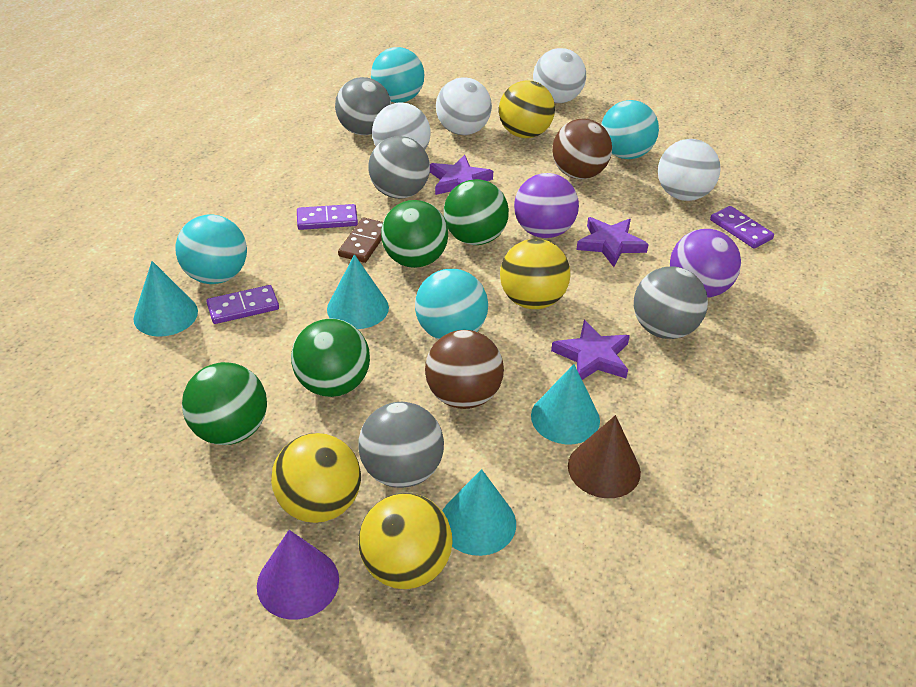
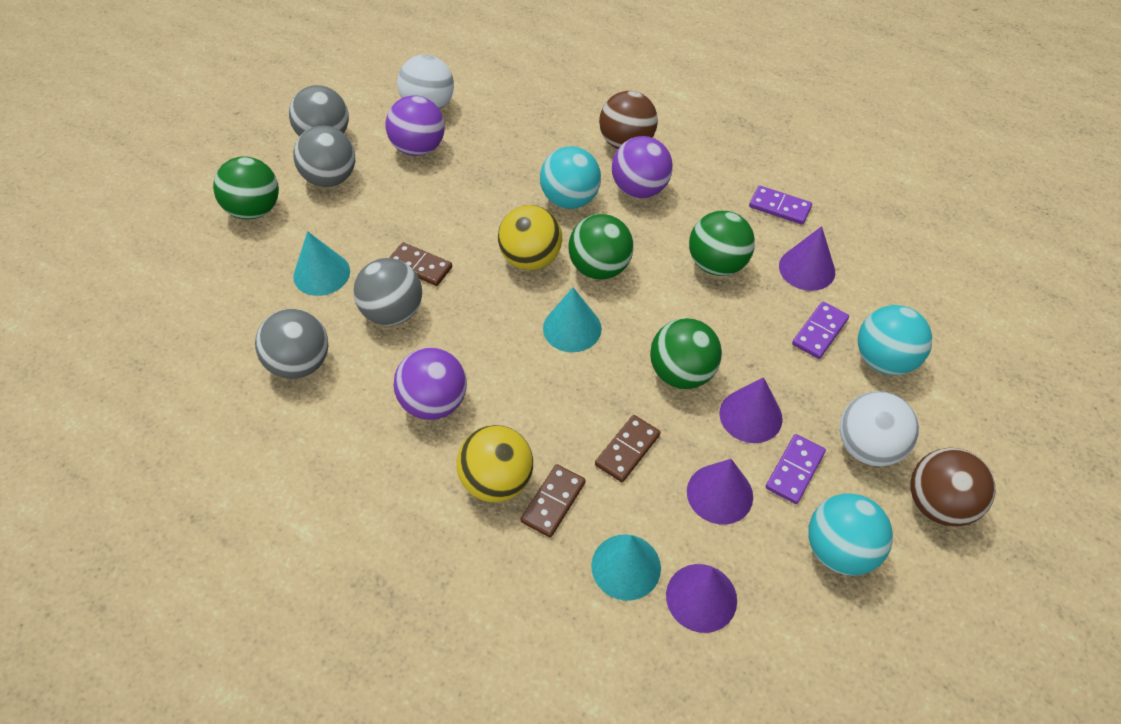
brown cone: [568,415,641,498] = 1 -> none = 0
brown domino: [338,218,383,263] = 1 -> [389,242,452,286] [521,464,586,538] [595,415,661,482] = 3
purple ball: [514,173,579,238] [670,229,741,298] = 2 -> [386,95,445,156] [394,347,467,420] [612,136,673,198] = 3
purple cone: [257,530,339,620] = 1 -> [666,564,737,633] [687,459,753,525] [720,377,782,443] [779,226,835,291] = 4
purple star: [430,155,493,195] [551,320,630,380] [576,217,649,267] = 3 -> none = 0
turquoise ball: [176,214,247,284] [371,47,424,103] [415,269,488,340] [601,100,659,159] = 4 -> [540,146,601,209] [808,493,893,576] [858,305,932,375] = 3
turquoise cone: [133,261,198,337] [327,254,389,329] [442,469,516,556] [531,364,600,444] = 4 -> [293,231,350,296] [543,287,602,352] [591,534,661,601] = 3
white ball: [372,102,430,150] [436,78,492,135] [533,48,586,103] [658,139,721,201] = 4 -> [397,55,454,110] [840,391,919,466] = 2
yellow ball: [271,433,361,523] [358,493,453,589] [499,80,555,138] [500,239,571,309] = 4 -> [456,425,533,503] [498,205,562,270] = 2

